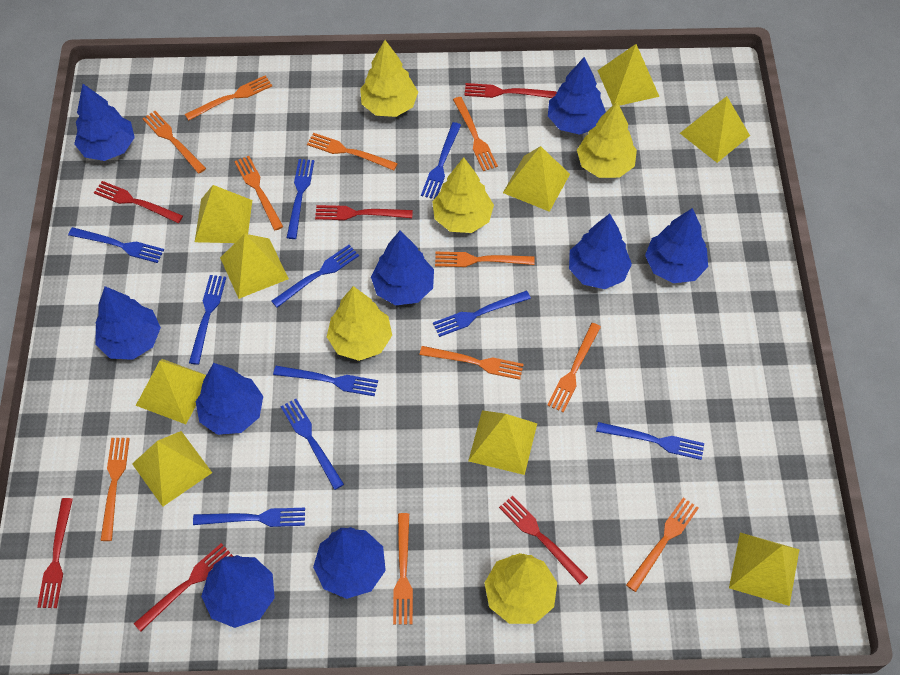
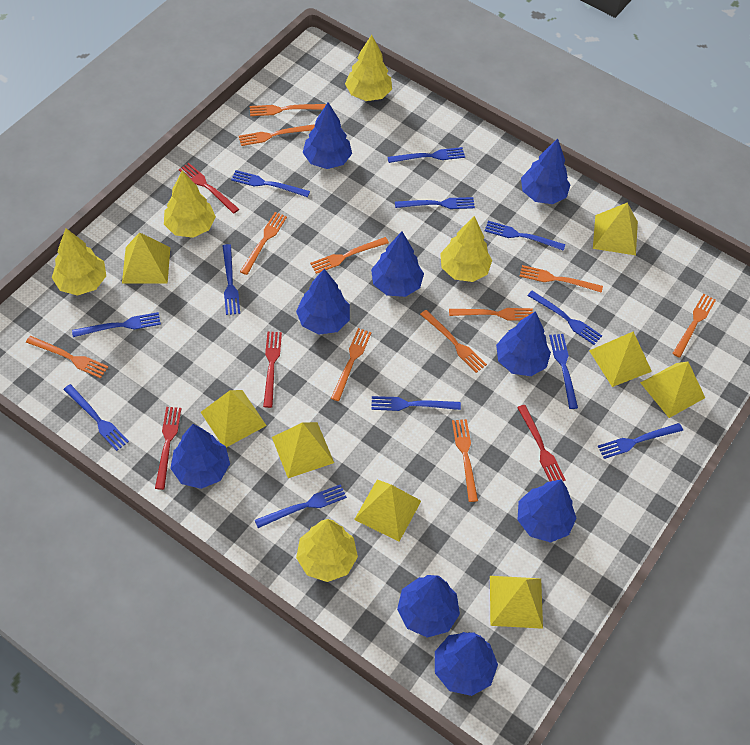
blue fork: [68,227,164,263] [189,275,226,365] [193,508,305,527] [271,245,359,308] [273,366,378,396] [281,399,344,490] [287,159,314,239] [421,122,461,199] [433,290,531,337] [596,422,704,460] = 10 -> [63,384,129,451] [72,312,161,337] [223,244,240,315] [231,170,310,197] [255,484,347,528] [371,396,461,411] [387,147,465,163] [395,197,475,209] [485,221,565,251] [527,290,602,345] [549,334,578,409] [598,423,683,459] = 12
red fork: [37,498,73,608] [94,181,183,223] [134,543,233,632] [315,205,413,220] [464,83,556,98] [499,495,588,585] = 6 -> [155,407,181,490] [179,163,239,214] [263,332,282,408] [517,405,566,481] = 4
yellow pyramid: [132,431,212,507] [136,359,206,424] [195,185,252,243] [220,234,289,299] [468,410,537,475] [503,146,570,212] [597,44,660,106] [680,96,750,163] [729,532,800,606] = 9 -> [122,232,170,284] [201,390,267,447] [272,422,334,478] [354,480,421,542] [490,576,543,629] [589,331,652,387] [593,203,638,255] [640,361,705,418] = 8

